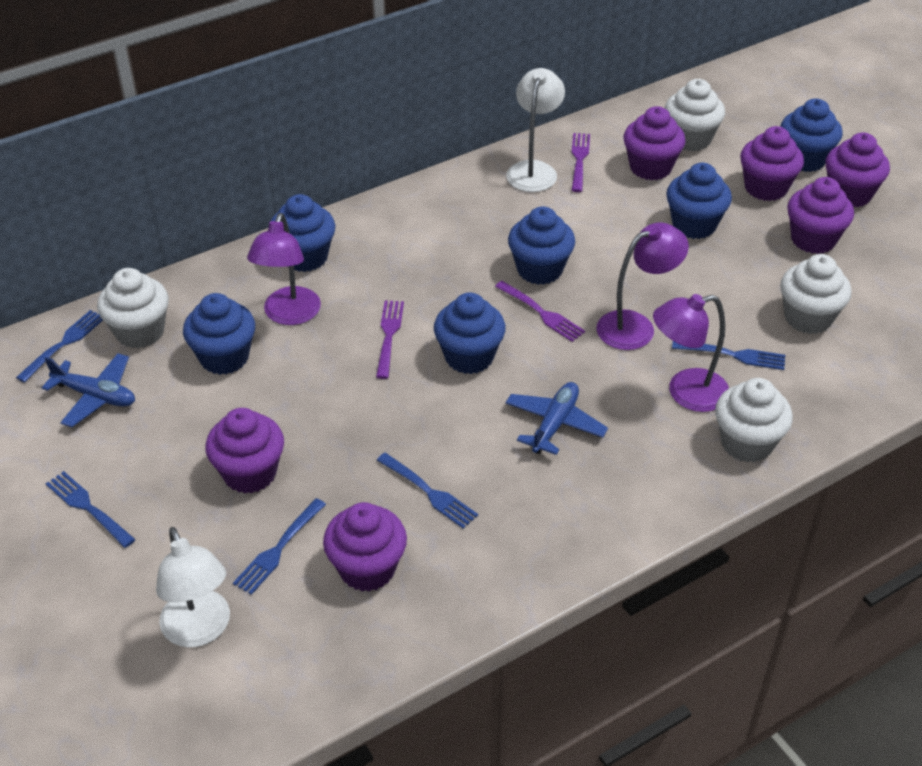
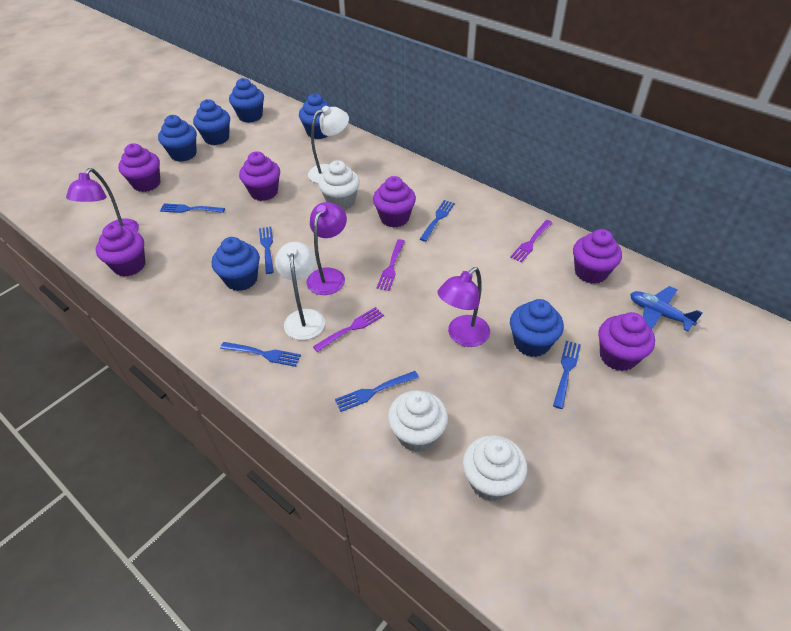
blue fork: [16,310,103,383] [45,471,136,548] [233,498,326,595] [377,453,478,529] [672,341,785,370] = 5 -> [160,203,225,213] [220,342,301,367] [259,227,274,274] [335,371,419,412] [420,200,455,242] [553,341,581,409] = 6
blue plane: [42,353,135,427] [506,382,608,455] = 2 -> [630,286,703,331] = 1
white cupcake: [97,268,169,349] [665,79,725,151] [715,378,793,462] [780,254,851,334] = 4 -> [318,160,360,210] [388,390,448,452] [463,435,527,501] = 3

